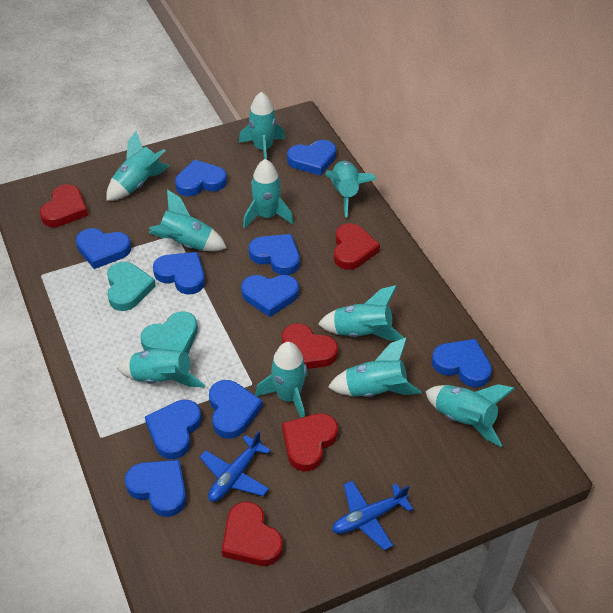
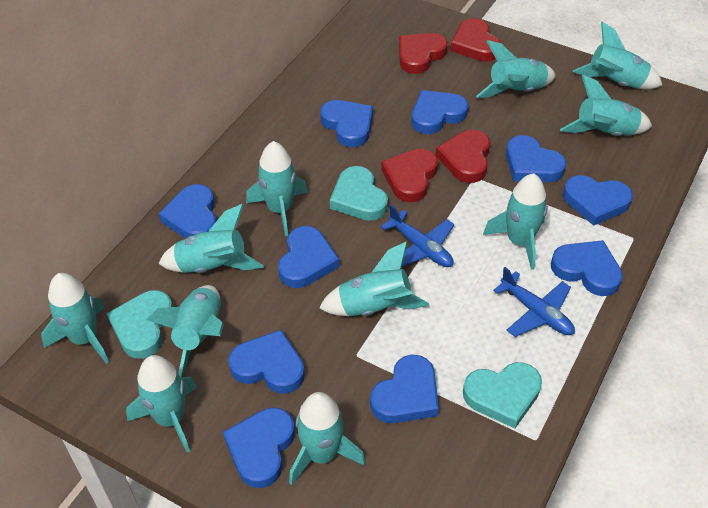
red heart: [40,184,88,227] [222,502,283,566] [282,323,338,369] [282,413,338,471] [334,223,380,270] = 5 -> [381,149,438,202] [399,33,448,74] [436,130,490,183] [450,18,501,62] = 4
turquoise heart: [107,262,156,311] [140,312,198,354] = 2 -> [107,290,173,359] [330,166,388,221] [463,362,542,428] = 3
turquoise rocket: [106,131,170,201] [117,330,205,387] [149,190,227,251] [239,92,285,159] [243,159,293,229] [255,342,308,418] [318,285,404,341] [326,161,377,217] [328,337,421,397] [425,384,515,447] = 10 -> [41,273,109,364] [126,355,197,453] [147,285,224,377] [158,204,264,273] [246,141,308,236] [289,392,366,486] [319,241,429,316] [476,40,556,98] [483,173,548,270] [560,75,652,136] [573,21,663,89] = 11

